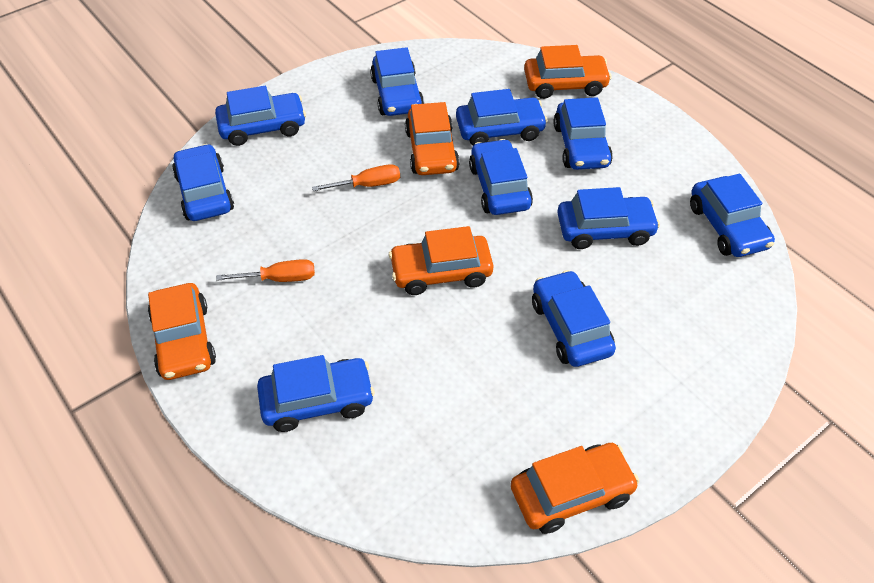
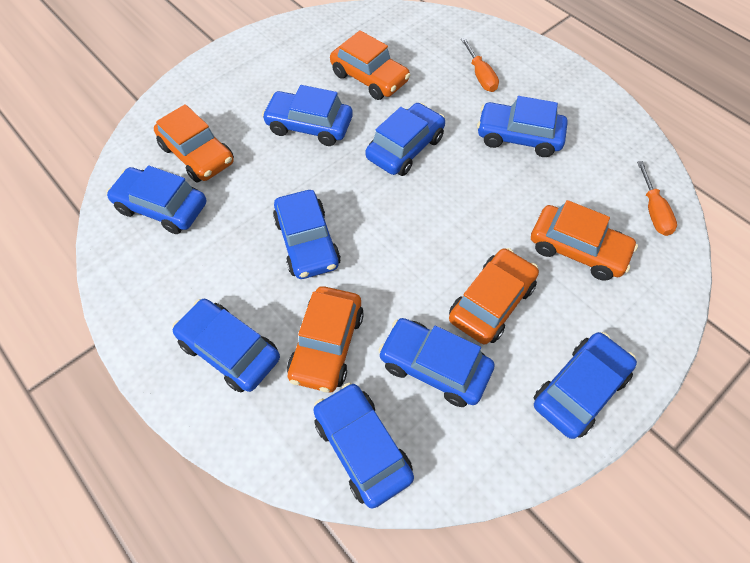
blue car: [172,144,234,221] [215,86,306,146] [257,355,375,432] [370,47,424,116] [456,89,548,146] [469,139,533,215] [532,270,616,367] [553,97,613,170] [557,187,660,249] [690,174,775,257] = 10 -> [106,165,206,234] [172,299,280,392] [262,85,353,146] [273,190,341,279] [313,383,414,509] [365,103,445,176] [378,318,494,407] [477,96,568,157] [534,332,637,439] = 9

